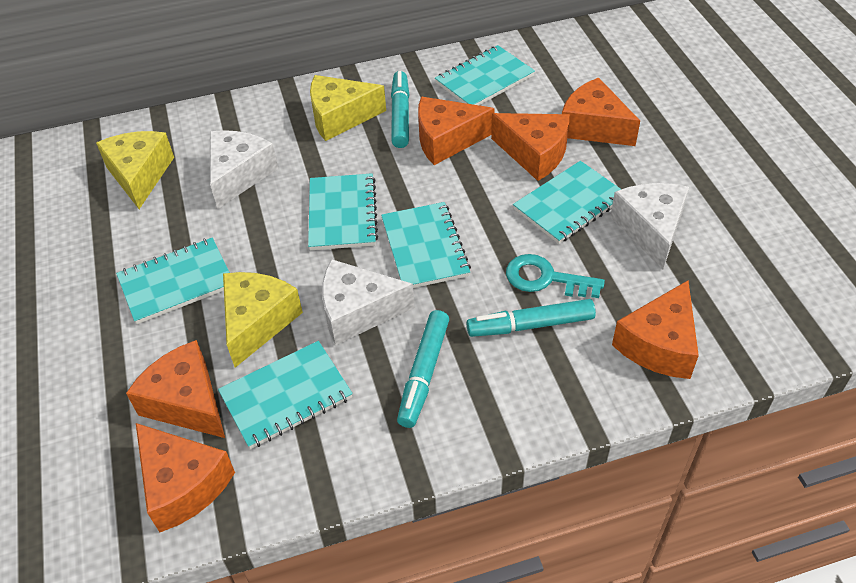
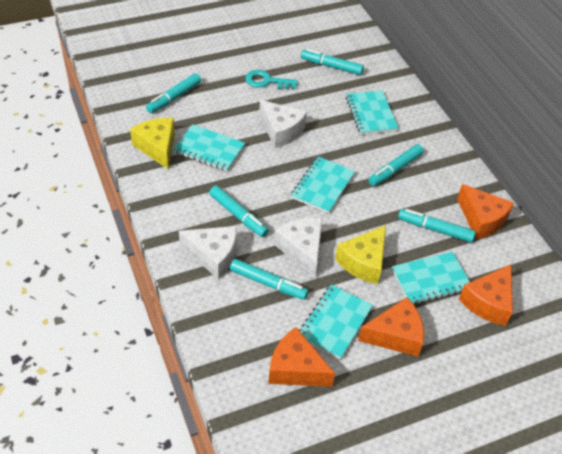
orange cheese: [126,340,225,438] [136,423,235,532] [418,97,495,165] [491,113,570,181] [562,77,640,146] [612,281,699,379] = 6 -> [268,327,335,387] [358,297,424,357] [457,184,514,239] [459,264,513,326] = 4
turquoise marker: [391,71,409,148] [397,310,449,428] [467,299,596,337] = 3 -> [146,73,201,113] [209,186,269,237] [230,259,309,300] [301,49,364,75] [368,144,424,186] [398,209,476,242] = 6
turquoise notebook: [116,238,230,324] [218,341,353,449] [308,173,378,250] [381,202,471,288] [435,45,535,105] [513,161,621,244] = 6 -> [173,124,245,171] [291,156,355,214] [299,285,373,359] [346,90,398,135] [392,252,470,305] = 5
yellow cheese: [96,131,174,209] [223,272,303,368] [310,75,386,141] = 3 -> [130,118,175,169] [335,225,386,284] = 2

